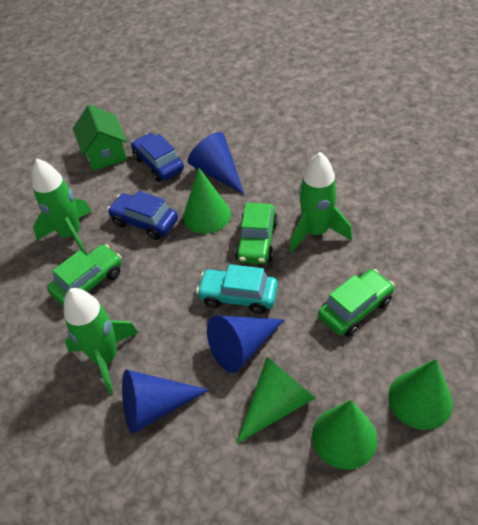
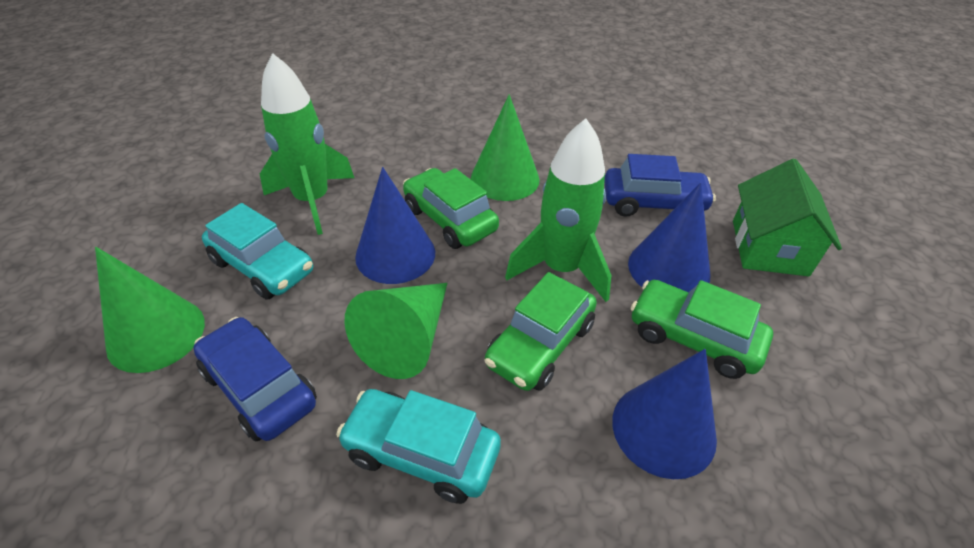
green cone: [183,168,231,234] [236,357,315,444] [312,400,377,470] [388,359,453,430] = 4 -> [95,247,205,373] [344,283,447,379] [471,94,540,201] = 3
green rocket: [32,159,92,255] [64,288,138,394] [290,152,352,253] = 3 -> [260,53,354,235] [505,118,611,302] = 2
turquoise car: [196,264,278,314] = 1 -> [202,203,313,300] [336,389,501,504] = 2

